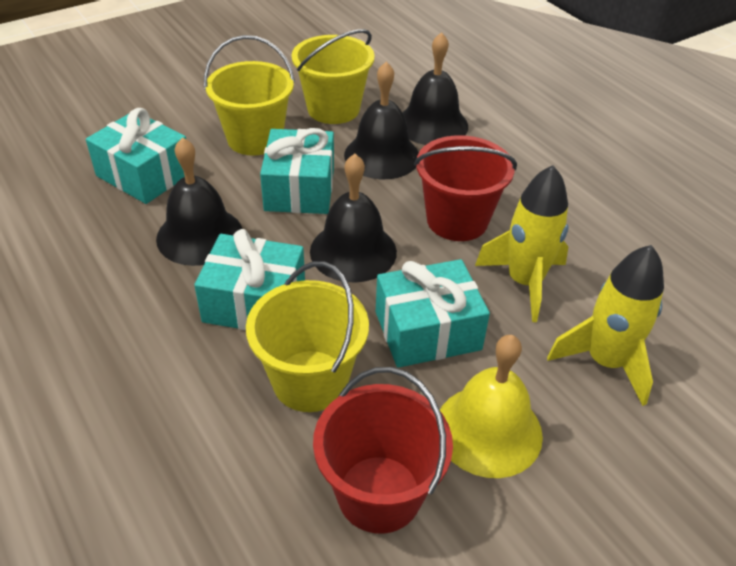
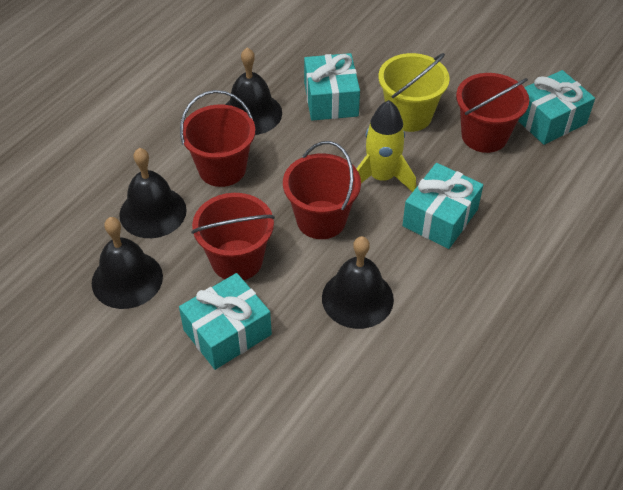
red bucket: [313,367,453,534] [414,135,517,241] = 2 -> [180,90,255,187] [191,193,275,280] [283,141,361,239] [456,73,529,153] = 4
yellow bell: [440,335,543,478] = 1 -> none = 0
yellow bucket: [204,35,295,156] [246,261,369,412] [292,29,374,124] = 3 -> [378,53,450,132] = 1
yellow rocket: [475,165,569,322] [547,245,664,406] = 2 -> [356,100,416,192] = 1

